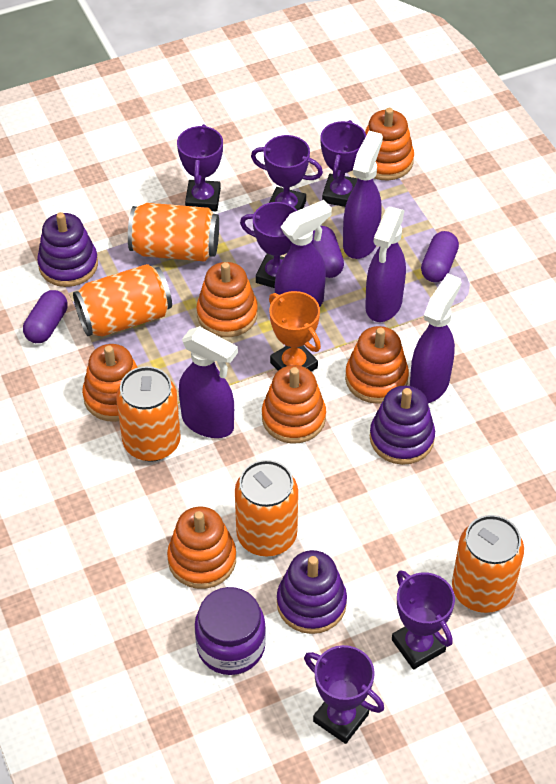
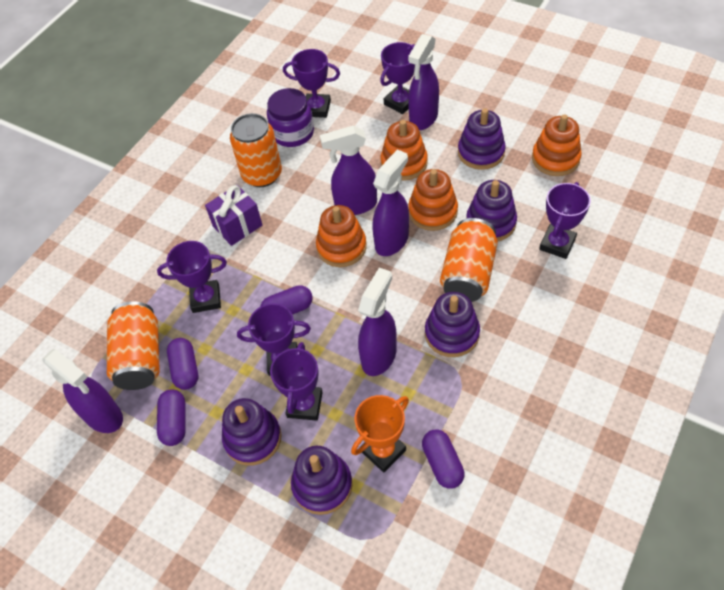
orange can: [73,264,172,337] [116,366,181,462] [128,203,219,262] [235,460,298,556] [452,515,524,613] = 5 -> [107,301,160,390] [230,113,282,187] [440,218,498,302] = 3
orange stacking toy: [82,344,138,422] [167,506,236,589] [197,262,258,337] [262,365,326,444] [345,326,409,404] [365,108,414,180] = 6 -> [316,205,367,267] [381,120,428,181] [408,169,458,231] [532,114,582,176] = 4
purple capsule: [23,290,68,343] [313,226,344,278] [421,231,459,282] = 3 -> [157,390,186,446] [167,338,198,390] [260,285,313,315] [422,429,465,489] = 4
purple gift: none = 0 -> [205,185,262,246] = 1
purple stacking toy: [37,212,98,287] [277,550,347,634] [370,386,435,465] = 3 -> [222,398,282,466] [291,446,353,515] [425,292,480,357] [458,108,506,170] [466,180,517,241] = 5

